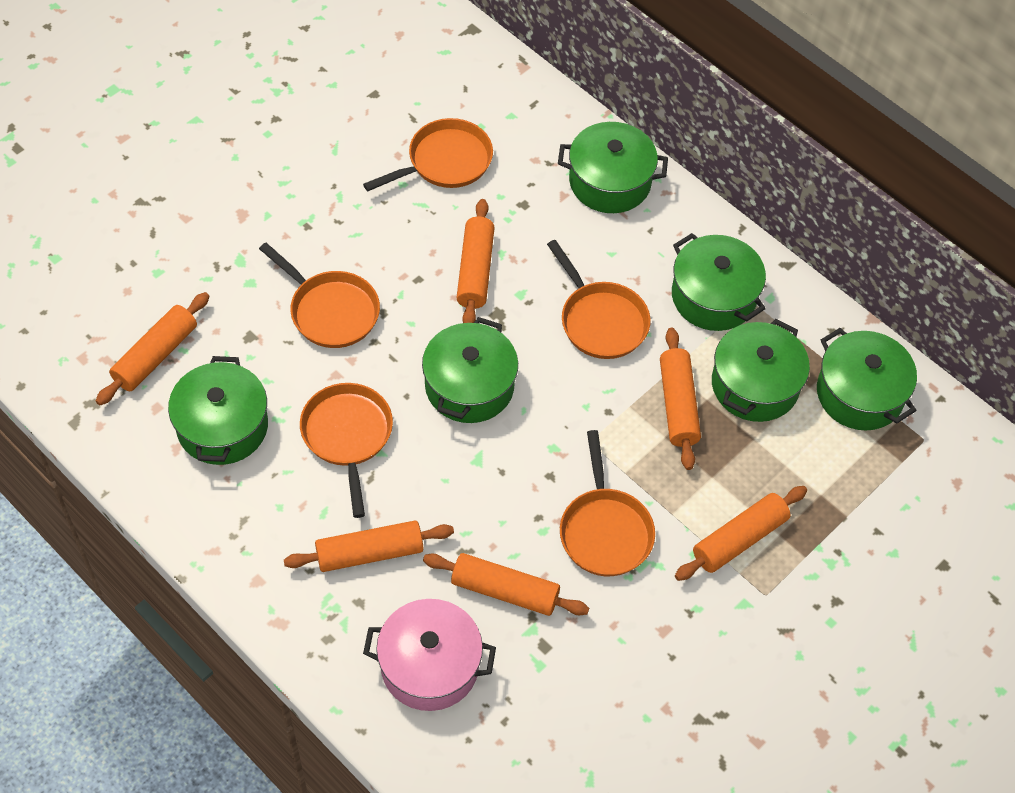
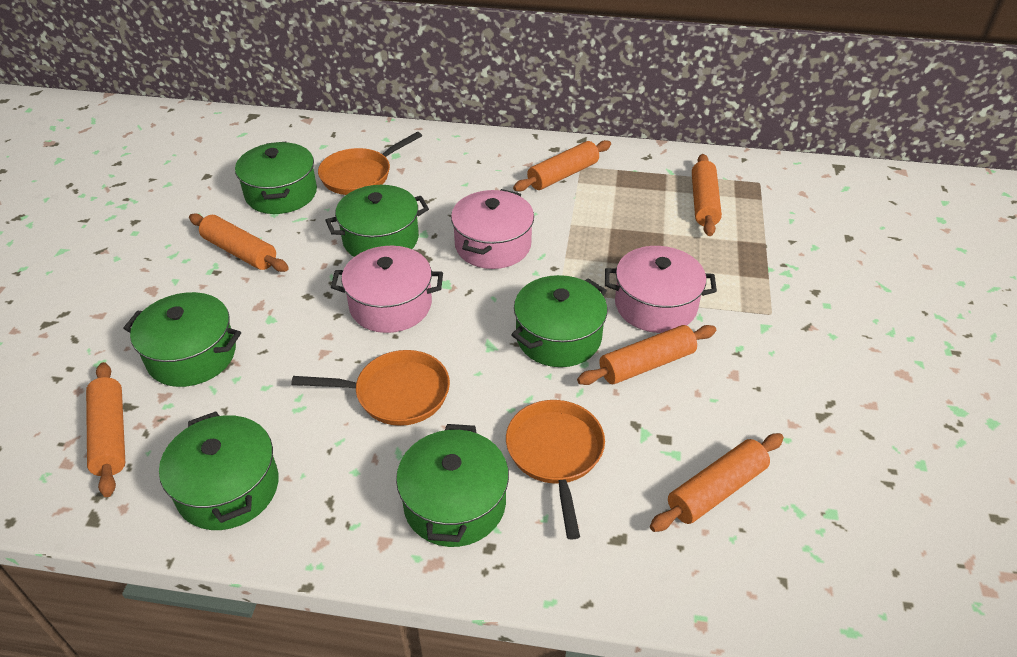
orange pan: [259,243,380,348] [300,383,393,518] [363,118,493,191] [547,240,650,359] [560,430,655,576] = 5 -> [292,350,450,426] [318,132,422,195] [506,400,605,540] = 3
pink pot: [363,599,496,711] = 1 -> [331,246,443,333] [451,189,534,269] [605,246,717,333] = 3

